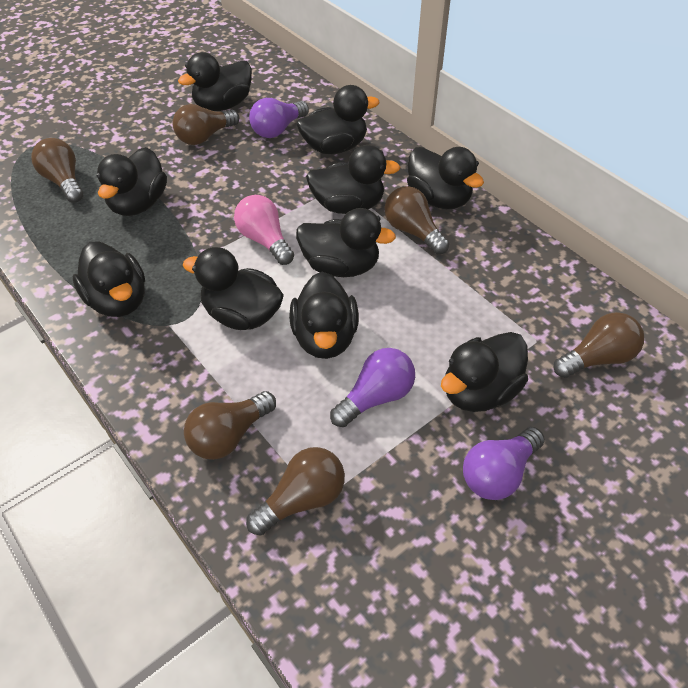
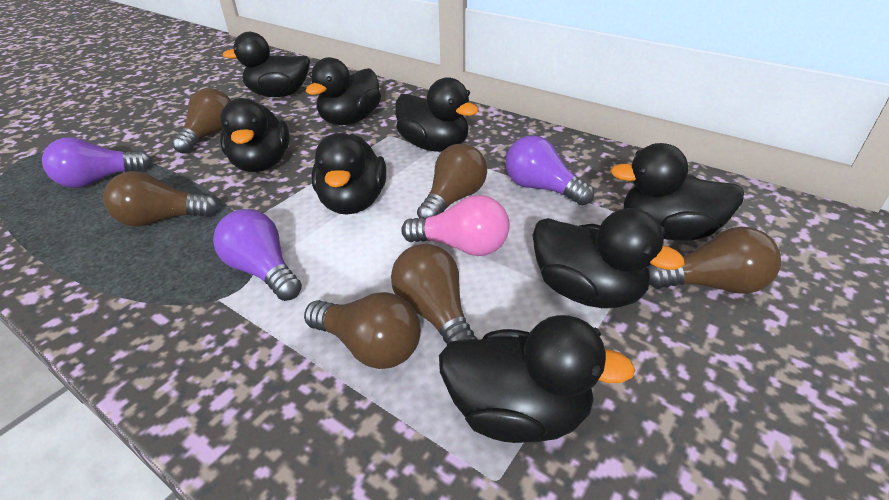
black duck: [73,242,145,317] [96,147,167,216] [178,52,252,111] [183,247,284,330] [289,272,359,359] [296,208,396,277] [297,85,379,154] [306,145,400,214] [407,147,484,209] [441,332,528,412] = 10 -> [220,98,290,172] [223,32,310,97] [306,57,381,125] [311,133,386,215] [395,77,479,151] [439,315,635,443] [532,208,685,308] [610,143,744,241] = 8

